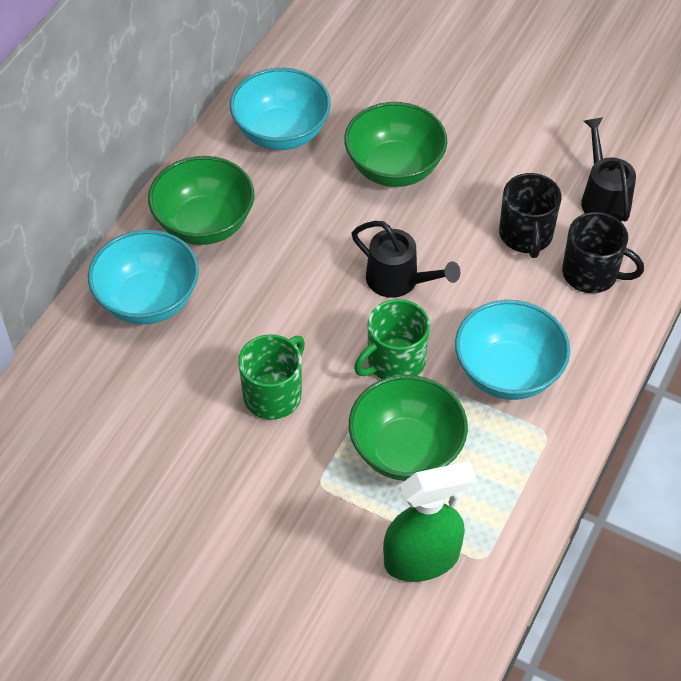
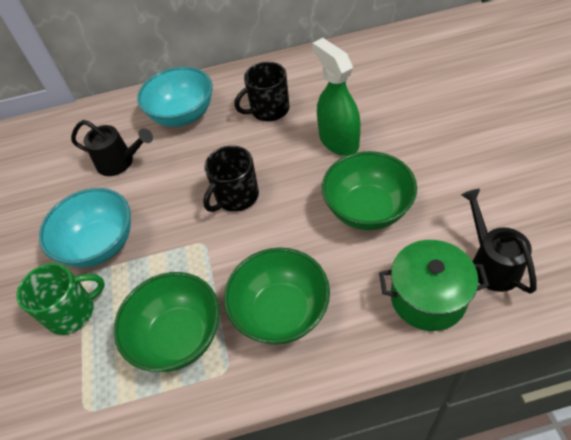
green mug: [238,334,305,420] [354,299,430,379] = 2 -> [16,263,105,335] = 1
green pot: none = 0 -> [379,240,489,331] = 1
turquoise bowl: [88,230,199,325] [230,68,331,150] [455,300,570,400] = 3 -> [39,188,131,268] [137,67,213,127] = 2

